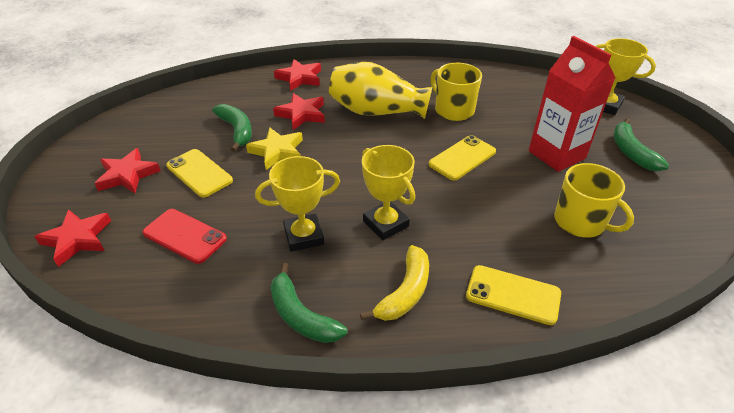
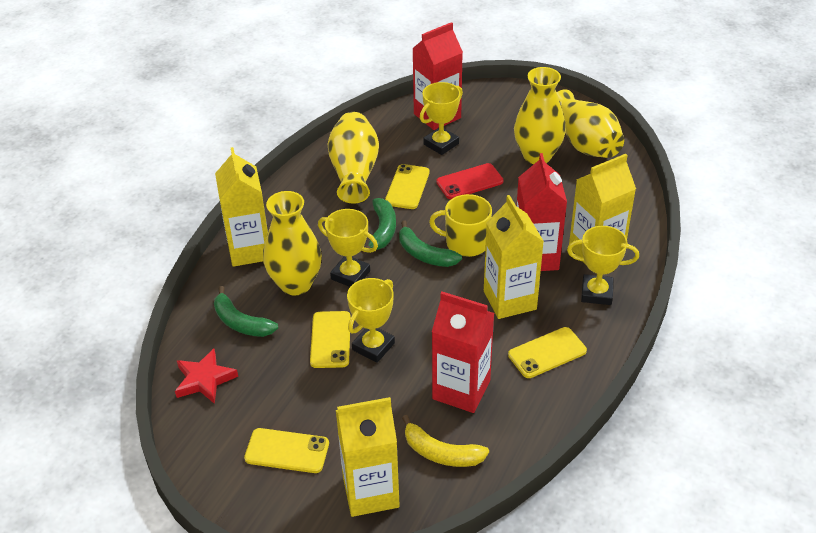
red carton: [529,36,615,172] = 1 -> [412,22,463,130] [432,292,494,413] [517,153,567,271] = 3
red star: [34,209,111,267] [95,148,161,193] [273,93,325,130] [274,59,321,91] = 4 -> [175,348,238,404] = 1
yellow carton: none = 0 -> [215,147,268,267] [336,397,400,517] [484,195,544,319] [569,154,636,264] = 4
yellow mug: [431,63,482,121] [554,163,634,237] = 2 -> [429,194,492,257] = 1
yellow phone: [166,149,233,198] [429,135,496,180] [466,265,561,325] = 3 -> [244,428,329,473] [310,311,351,368] [385,164,430,209] [508,327,587,378] = 4
yellow star: [246,127,303,170] = 1 -> none = 0
yellow trophy: [255,156,340,252] [362,145,415,241] [596,38,656,115] = 3 -> [318,209,378,287] [347,278,395,363] [420,82,463,155] [567,226,639,305] = 4
yellow vase: [329,62,432,119] = 1 -> [263,191,322,295] [328,112,379,204] [514,67,566,164] [557,89,624,158] = 4

